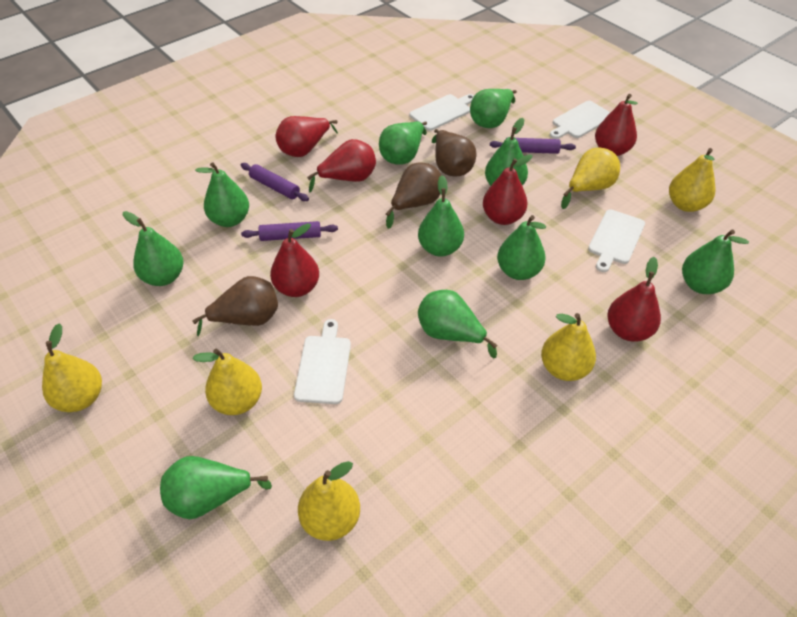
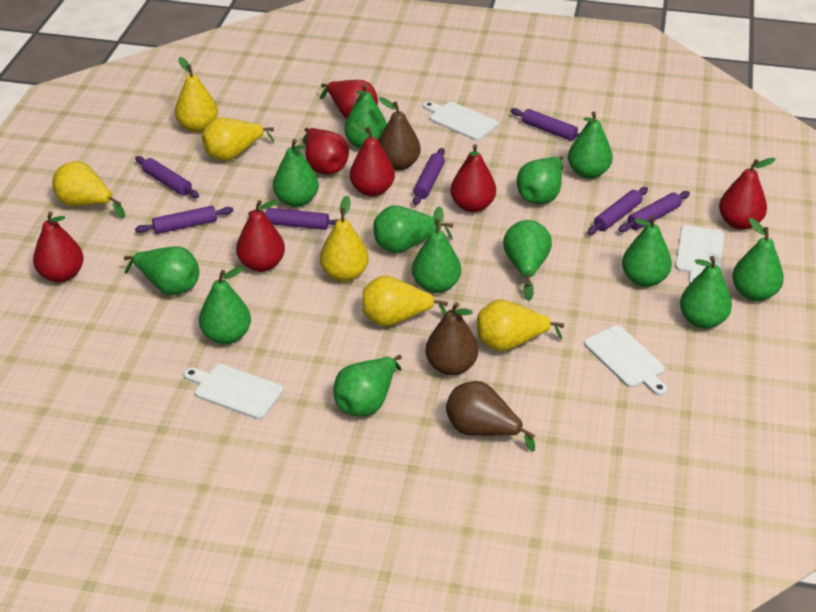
green pear: [123,211,183,286] [160,456,272,519] [195,162,249,227] [379,121,427,165] [418,175,464,257] [418,290,497,359] [470,89,517,128] [485,118,528,186] [497,215,546,280] [682,229,749,294] = 10 -> [124,246,199,295] [199,267,251,344] [273,139,319,207] [334,355,402,416] [344,84,387,149] [373,205,453,253] [412,206,461,293] [503,220,552,301] [517,156,563,204] [568,111,613,179] [622,215,672,287] [680,256,732,329] [732,218,784,301] = 13
purple rolling pin: [241,163,309,201] [241,221,338,241] [490,137,576,154] = 3 -> [135,156,199,198] [135,206,233,234] [248,208,339,230] [413,148,445,205] [510,108,580,141] [587,187,648,235] [618,191,690,232] = 7
red pear: [270,223,319,297] [275,116,338,157] [307,139,376,193] [483,154,533,225] [595,94,638,156] [607,257,661,342] = 6 -> [33,211,84,283] [236,200,285,272] [303,128,349,175] [320,80,378,119] [350,122,395,197] [450,144,496,212] [719,158,776,230] = 7

